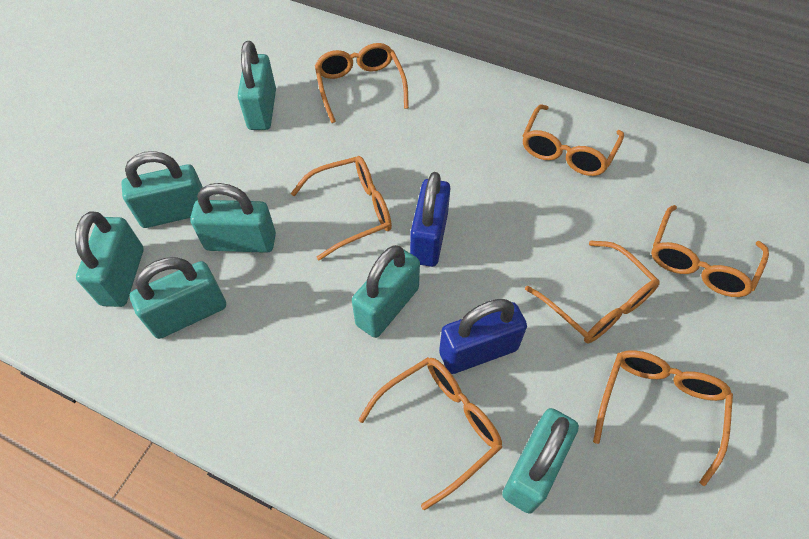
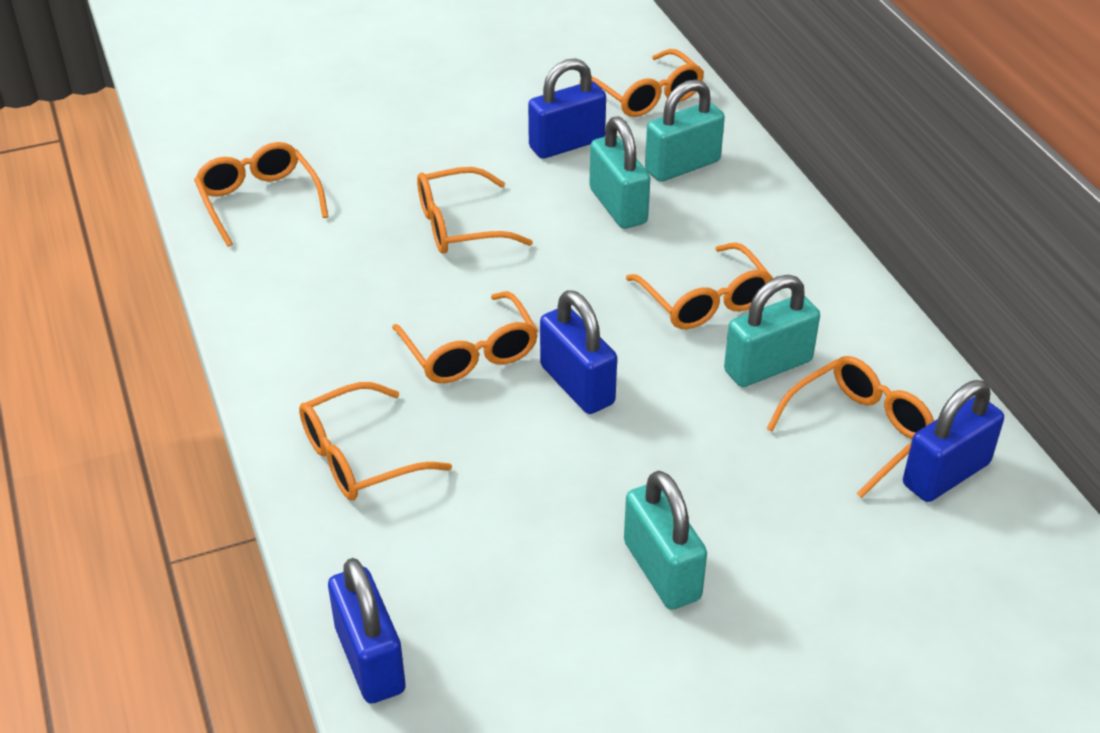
blue padlock: [410,172,451,267] [439,299,527,374] = 2 -> [328,558,406,704] [528,58,606,159] [540,290,617,414] [903,380,1004,502] = 4
turquoise padlock: [75,211,143,307] [121,151,203,228] [130,257,226,339] [190,183,276,253] [238,41,276,130] [352,245,420,338] [502,408,579,514] = 7 -> [589,116,650,229] [624,471,707,610] [645,79,725,182] [724,275,820,387] = 4

